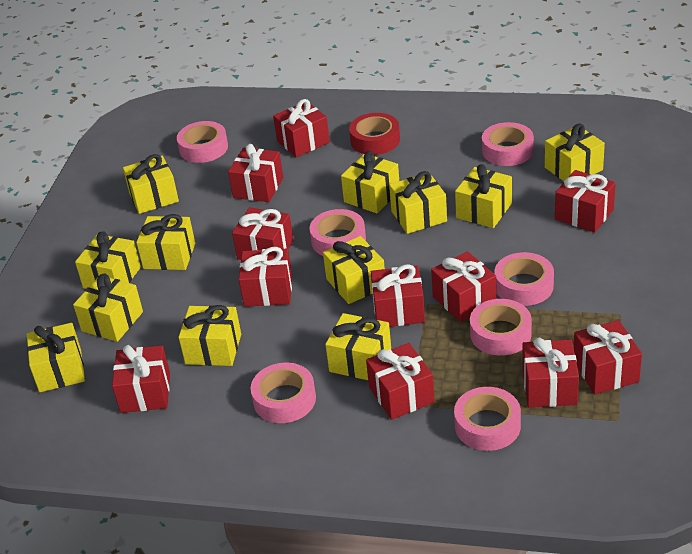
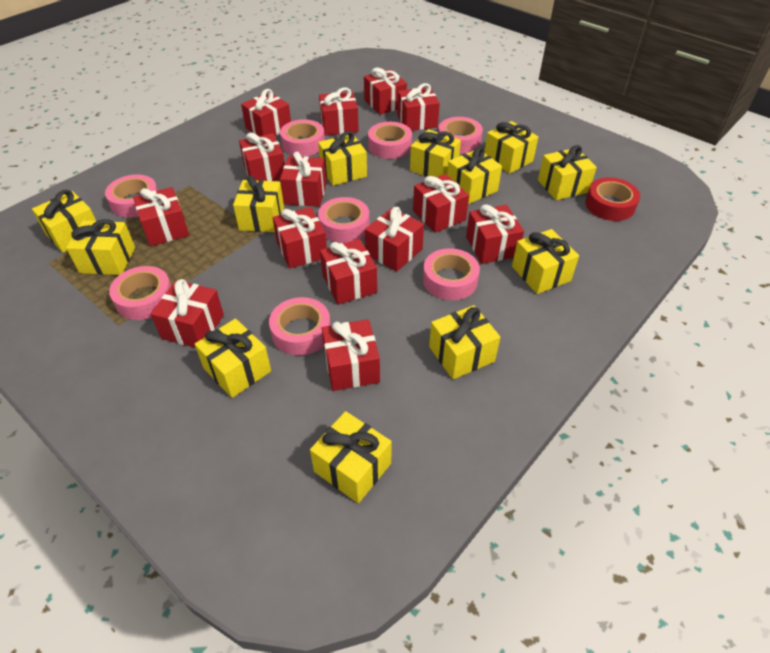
pink tape: [177,121,228,163] [251,363,316,423] [309,209,366,256] [454,387,521,451] [470,299,532,356] [482,122,534,166] [495,252,554,306] = 7 -> [105,174,158,218] [109,266,171,320] [269,297,331,356] [280,119,325,156] [318,197,370,243] [368,122,412,159] [423,248,480,300] [438,117,483,153] = 8
red gift: [112,345,170,413] [228,144,283,202] [232,207,293,260] [239,247,292,307] [273,99,330,157] [366,343,435,420] [371,264,425,327] [431,251,497,322] [522,337,579,408] [555,170,616,233] [574,320,642,394] = 11 -> [133,187,189,246] [151,279,224,348] [239,132,285,181] [241,89,291,136] [273,207,327,269] [280,152,327,207] [319,87,359,136] [320,239,377,305] [322,319,380,391] [364,68,407,115] [365,207,424,272] [397,83,440,131] [413,174,469,233] [466,204,524,264] = 14

